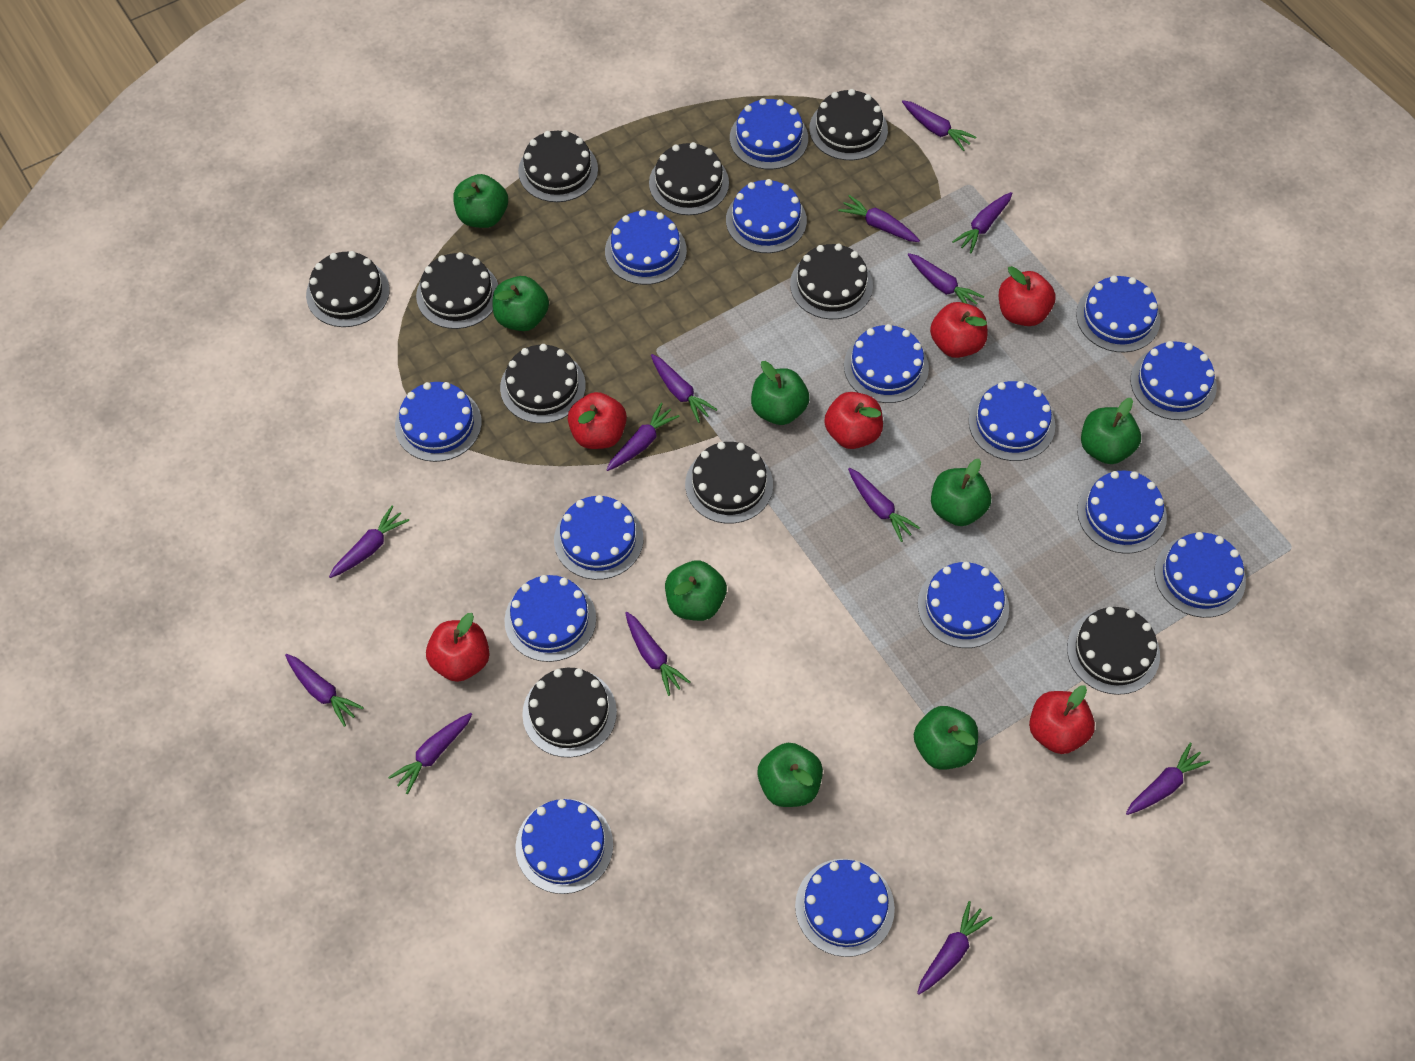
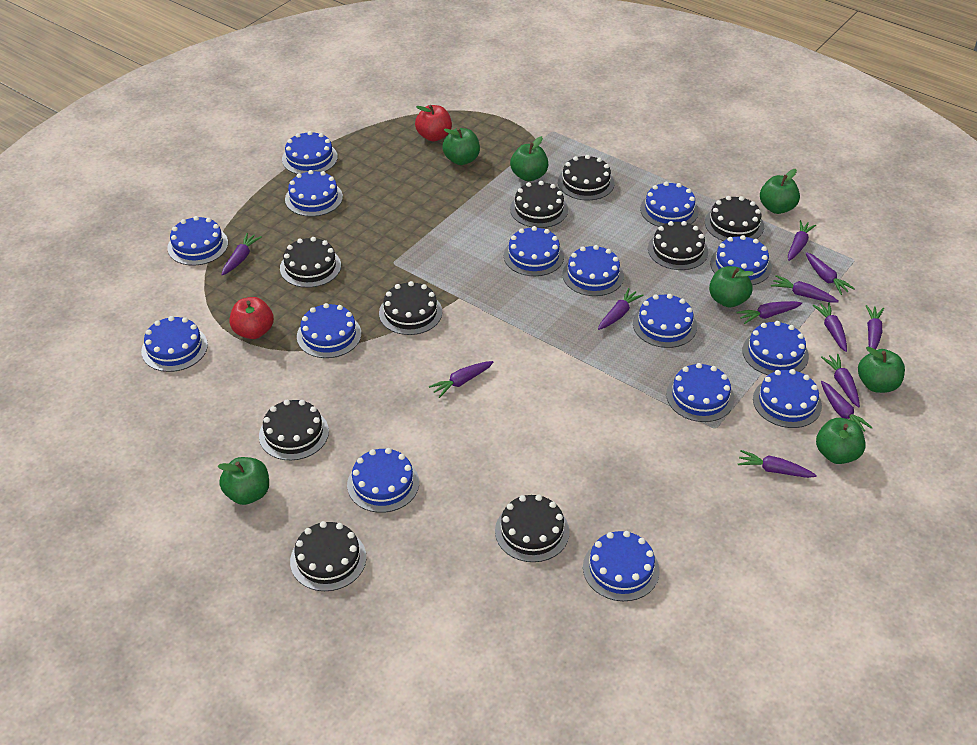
black cake: [306,251,390,327] [416,252,498,329] [500,344,586,423] [518,130,598,202] [522,668,617,757] [649,142,729,215] [685,442,773,524] [790,244,873,319] [809,89,888,160] [1067,607,1160,695] = 10 -> [259,400,329,460] [280,237,341,288] [290,521,366,591] [379,281,442,335] [495,495,570,562] [510,181,568,228] [558,155,615,200] [648,221,708,270] [705,196,764,241] = 9
green apple: [453,174,508,228] [493,276,549,331] [665,560,727,621] [751,361,809,425] [757,743,823,807] [914,706,978,770] [931,459,991,526] [1081,398,1141,464] = 8 -> [218,457,269,505] [442,128,480,165] [510,136,548,181] [709,266,754,308] [760,169,800,214] [816,418,866,464] [858,347,905,393] = 7
purple carrot: [285,654,364,727] [329,506,409,578] [388,713,472,794] [606,402,680,471] [625,612,690,696] [651,354,717,423] [838,195,920,242] [848,468,920,542] [902,100,976,151] [908,253,984,305] [917,901,992,995] [952,192,1012,254] [1126,742,1210,815] = 13 -> [221,233,262,275] [429,361,494,398] [598,288,643,330] [736,301,802,324] [738,450,817,478] [771,275,839,303] [788,220,816,261] [806,252,855,295] [813,302,847,352] [821,354,860,407] [821,381,873,432] [866,305,884,350] = 12
red apple: [426,613,490,682] [568,392,627,449] [824,392,883,449] [930,302,988,358] [999,266,1056,326] [1029,685,1095,754] = 6 -> [230,297,274,339] [415,105,452,141] = 2

